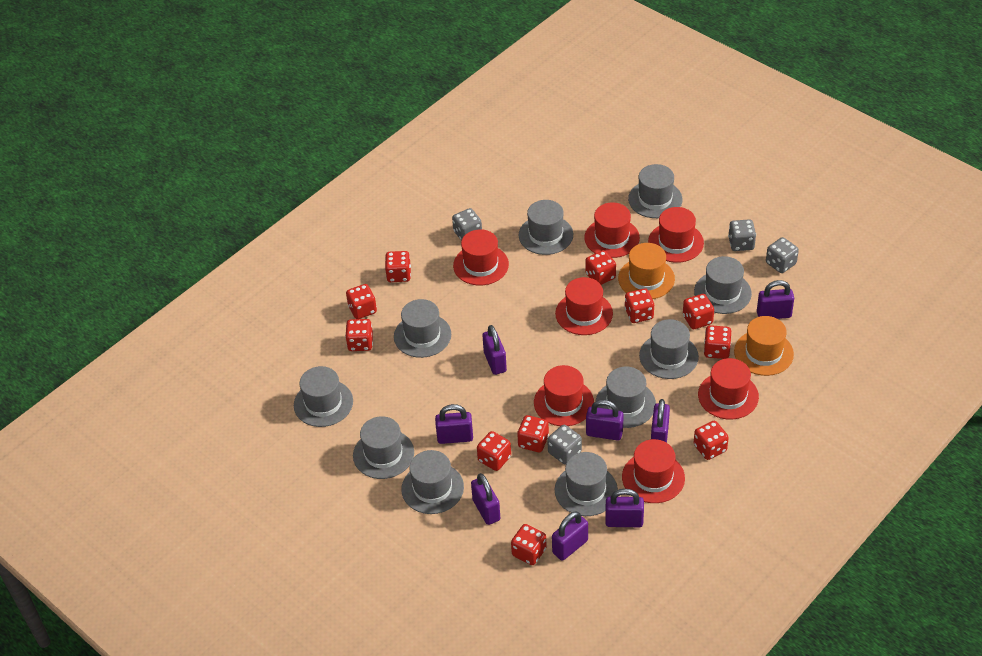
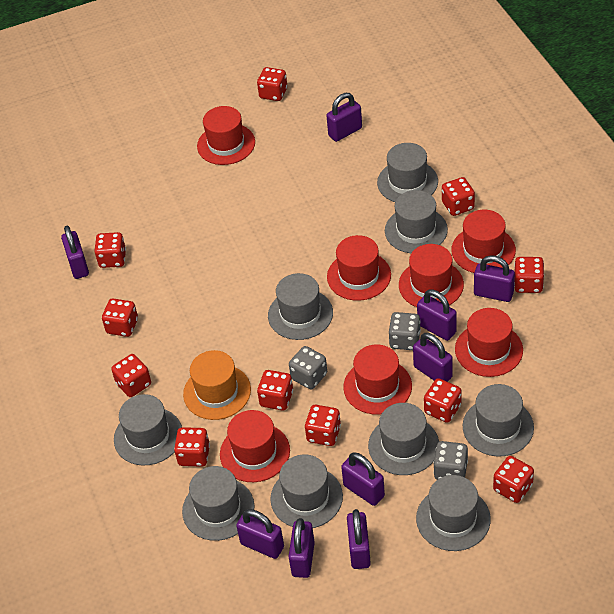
grey dice: [452,208,482,241] [547,425,582,464] [728,219,756,251] [766,237,799,273] = 4 -> [289,346,327,389] [389,312,421,350] [433,441,468,480] = 3
grey hat: [294,366,353,427] [353,416,414,479] [394,299,451,358] [401,450,464,514] [519,200,573,255] [555,452,618,516] [596,367,656,428] [628,164,682,218] [639,319,699,379] [694,256,752,314] = 10 -> [114,394,182,466] [182,466,254,541] [268,273,333,340] [270,454,343,528] [368,403,439,475] [377,143,438,202] [385,190,448,253] [416,475,491,551] [463,384,534,456] = 9
orange hat: [618,243,675,299] [734,316,794,376] = 2 -> [183,350,251,420] = 1
purple padlock: [435,404,473,444] [471,473,500,525] [482,325,507,375] [552,511,588,561] [586,400,624,441] [605,489,644,527] [651,399,670,443] [757,280,794,319] = 8 -> [61,226,89,279] [236,509,284,559] [289,518,315,578] [327,93,362,142] [341,452,385,506] [347,509,371,569] [413,333,453,382] [417,290,457,341] [474,255,515,302] = 9

